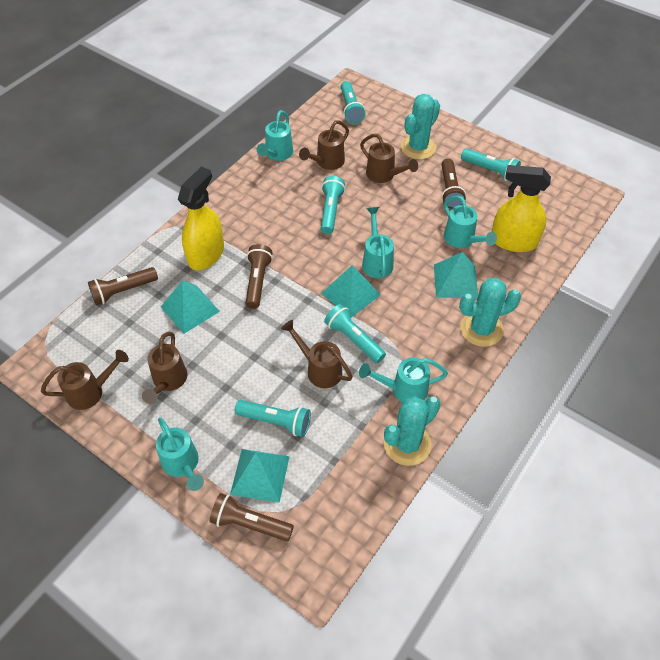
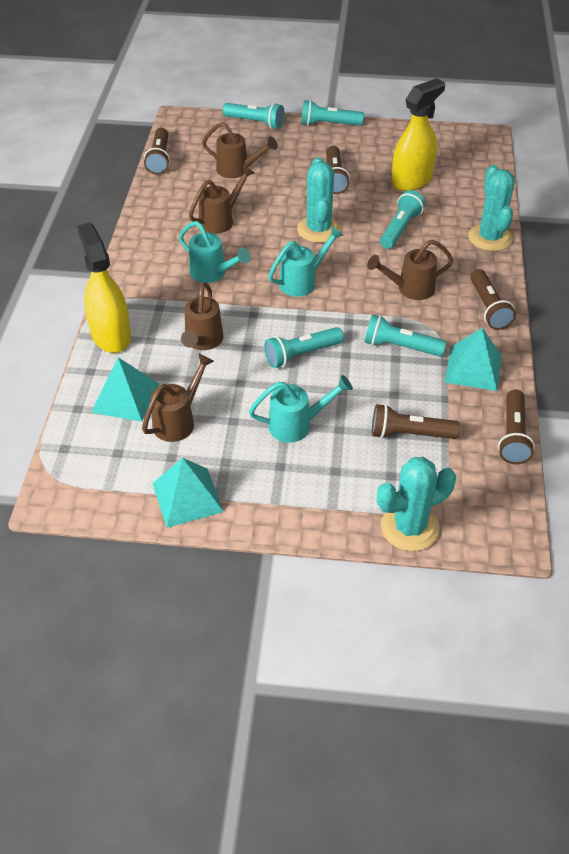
brown flashlight: [88,267,158,305] [210,493,294,541] [245,244,273,309] [441,159,466,209] = 4 -> [144,128,170,175] [326,146,350,194] [372,404,460,439] [470,269,516,330] [498,389,535,464] = 5
turquoise pyramid: [161,280,220,334] [230,449,290,503] [321,265,381,318] [434,252,478,298] = 4 -> [91,357,159,422] [152,458,224,528] [445,328,502,391] = 3
turquoise watering can: [156,417,204,491] [257,110,293,161] [359,357,448,403] [362,207,394,278] [444,195,497,248] = 5 -> [179,221,251,283] [249,375,353,443] [268,226,343,297] = 3

